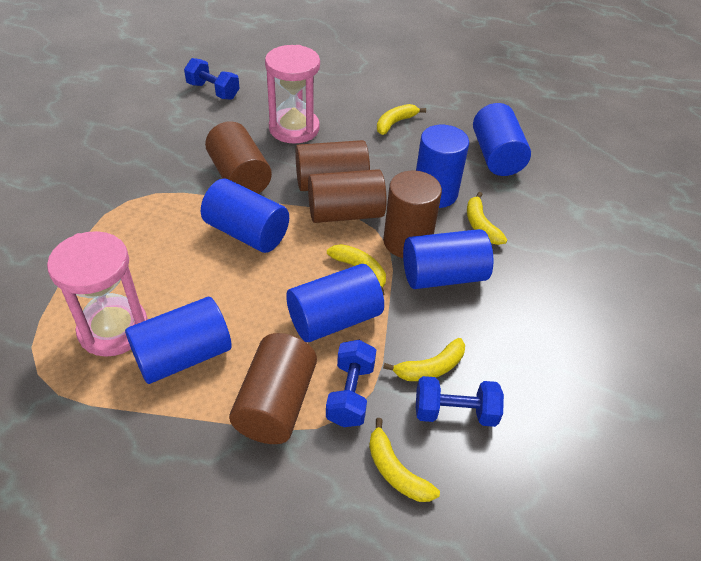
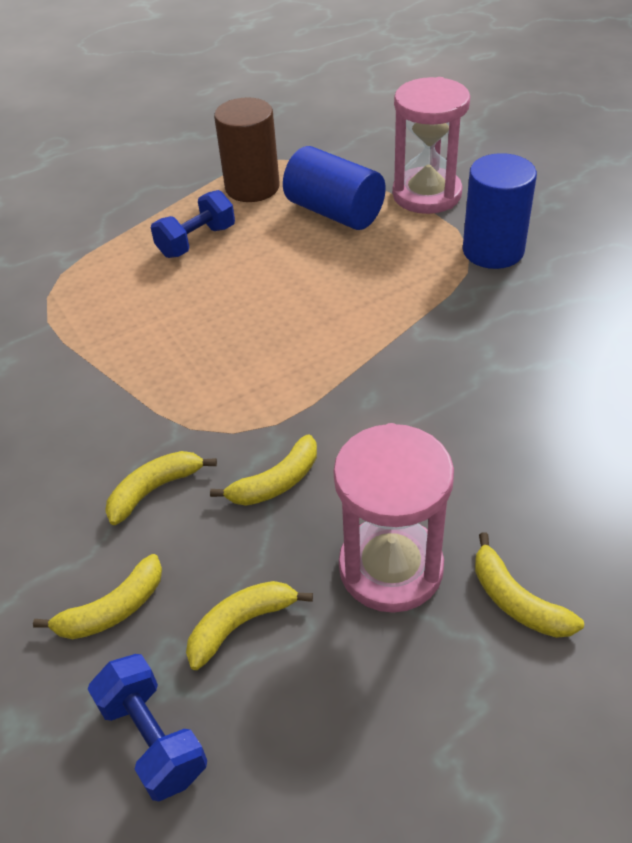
blue cylinder: [125,297,232,384] [201,179,289,253] [286,264,384,342] [403,229,494,289] [416,125,469,208] [473,103,531,176] = 6 -> [283,146,386,230] [463,153,537,269] = 2
blue dumbbell: [184,58,240,100] [326,340,376,427] [416,376,504,427] = 3 -> [88,654,207,801] [151,190,235,258] = 2
brown cylinder: [205,121,272,194] [229,333,317,444] [295,140,370,191] [308,169,387,223] [383,171,442,258] = 5 -> [214,97,280,202] = 1

